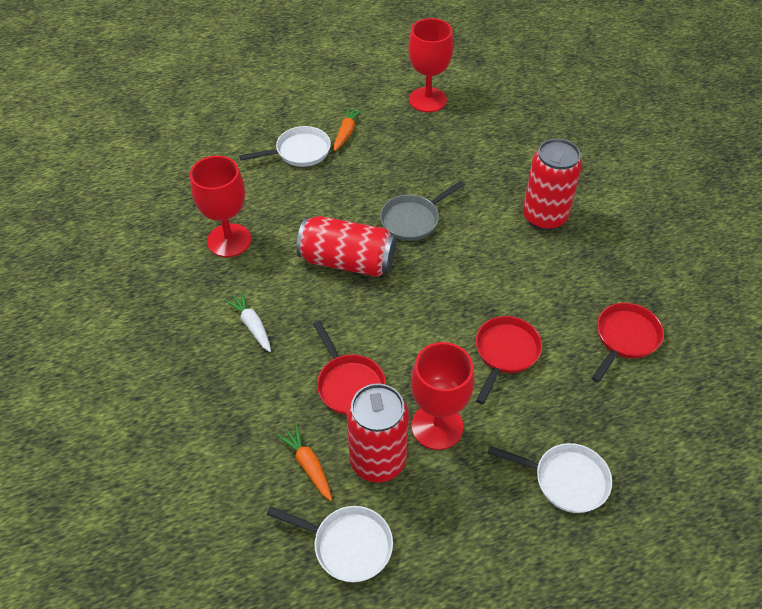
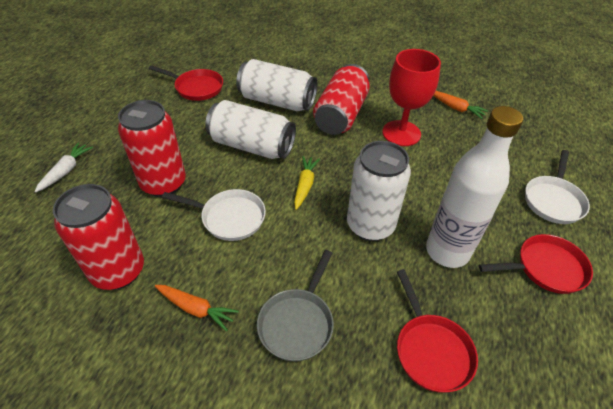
red goblet: [190,156,251,257] [408,18,453,112] [411,342,474,450] = 3 -> [382,49,441,146] = 1
white bottle: none = 0 -> [426,106,523,268] = 1
white can: none = 0 -> [205,100,296,159] [236,59,317,111] [347,141,411,241] = 3
white pan: [239,126,331,167] [267,506,393,582] [488,443,612,513] = 3 -> [162,189,266,241] [525,150,590,224] = 2
yellow carrot: none = 0 -> [294,156,320,210] = 1

